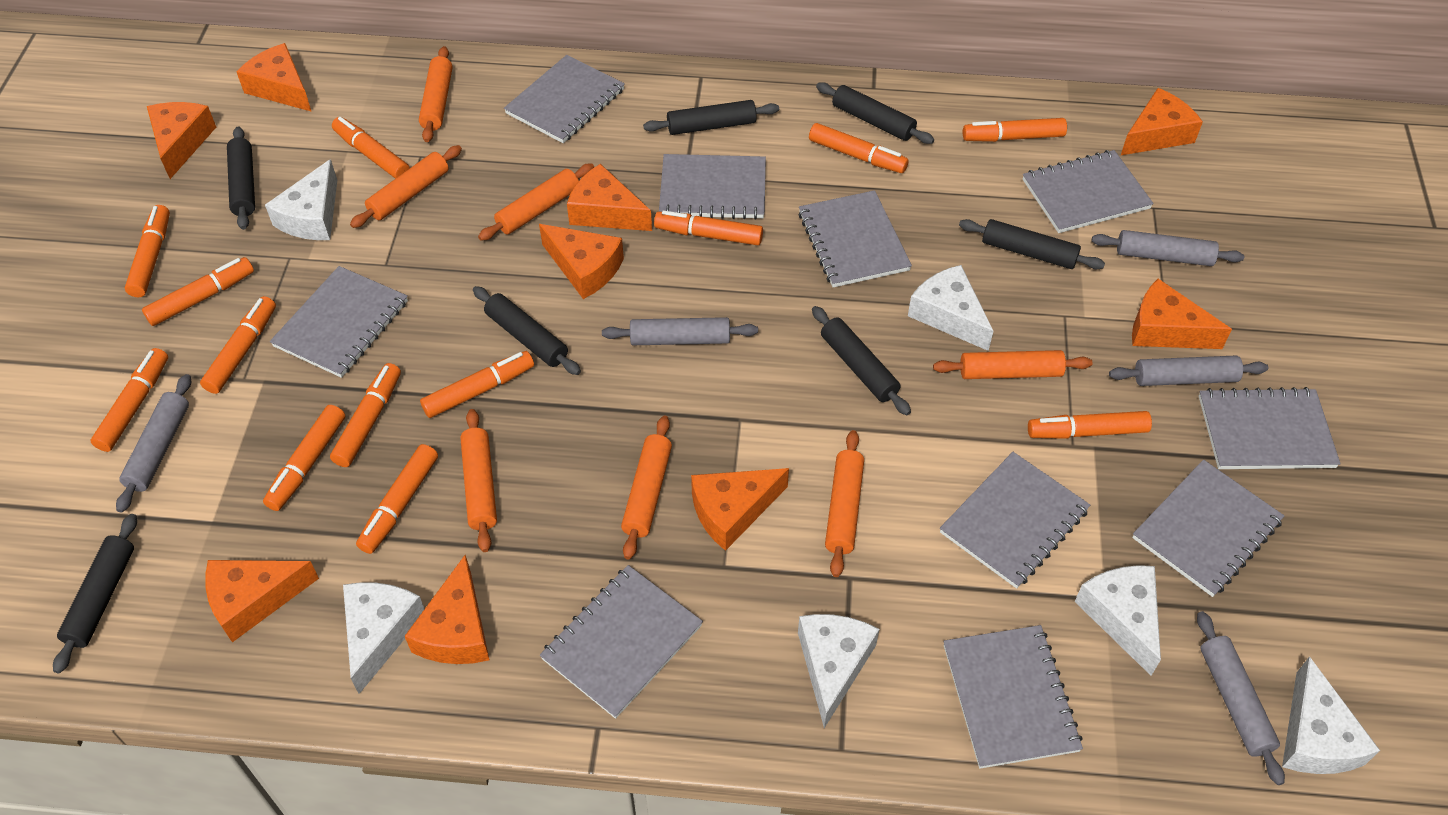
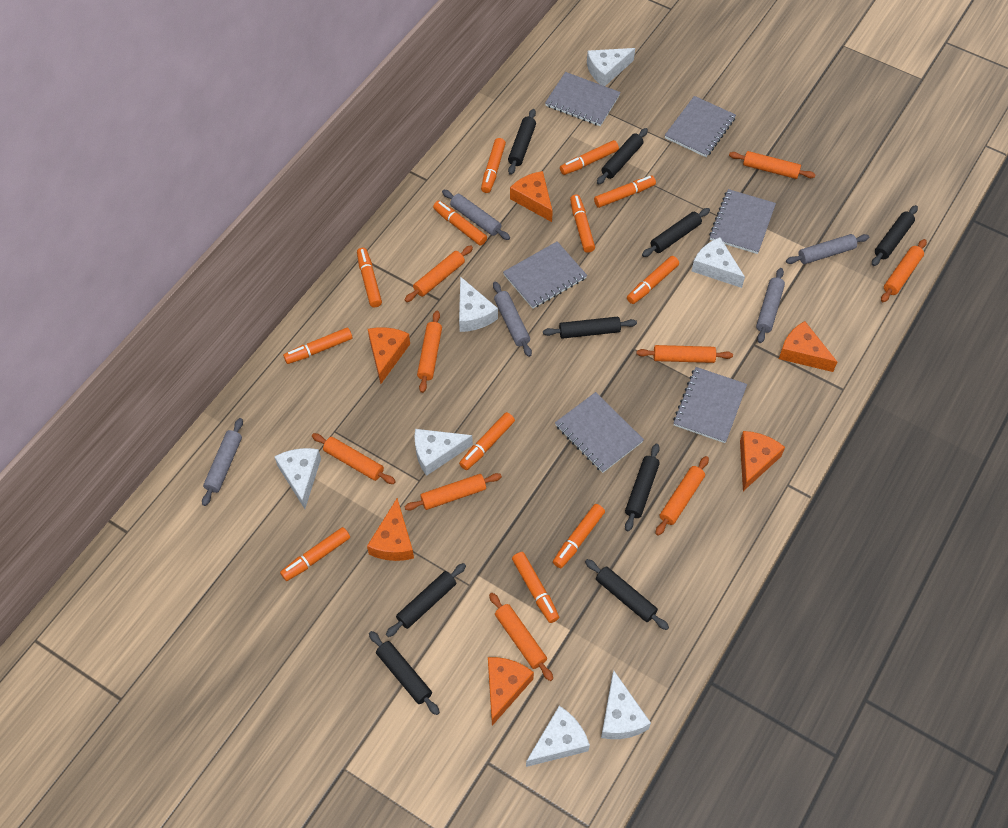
black rolling pin: [53,514,137,673] [227,126,255,230] [473,286,581,375] [643,100,779,135] [812,306,911,415] [816,82,934,144] [959,219,1105,269] = 7 -> [369,631,440,715] [386,563,466,637] [508,109,536,175] [543,317,637,339] [585,559,669,630] [597,128,648,185] [625,444,660,531] [642,208,710,257] [872,205,918,266] = 9
grey notebook: [270,266,408,378] [504,55,625,143] [540,565,703,719] [659,154,766,220] [799,190,912,287] [940,452,1090,589] [944,625,1083,768] [1023,150,1154,233] [1132,460,1284,597] [1199,387,1341,469] = 10 -> [503,241,587,309] [545,72,621,126] [555,392,644,473] [665,96,736,157] [673,367,747,443] [709,189,776,254] = 6
orange cheese: [147,102,216,179] [205,560,319,642] [237,43,312,112] [405,555,490,664] [539,224,624,299] [567,164,652,231] [691,468,789,551] [1121,88,1203,155] [1132,279,1232,349] = 9 -> [367,498,414,561] [368,327,410,384] [488,657,534,726] [510,171,553,222] [740,431,785,491] [779,321,837,372] = 6
orange marker: [90,348,168,452] [125,205,170,298] [142,257,254,326] [200,296,276,394] [263,405,345,511] [330,363,401,467] [332,117,410,179] [356,444,438,554] [420,351,534,418] [654,211,763,245] [809,123,909,173] [963,118,1067,142] [1028,411,1152,439] = 13 -> [280,527,350,581] [283,327,352,364] [357,248,382,307] [433,201,487,246] [459,412,515,470] [481,138,506,193] [512,552,559,623] [553,504,605,568] [560,140,619,175] [570,194,595,253] [594,176,656,208] [627,256,679,304] = 12
orange rolling pin: [350,145,462,228] [419,46,453,142] [460,409,497,552] [478,163,594,241] [621,416,672,560] [825,430,864,577] [933,350,1092,379] = 7 -> [312,433,396,484] [404,473,502,510] [405,246,473,302] [417,311,442,393] [489,593,553,681] [637,345,733,363] [655,456,709,536] [729,151,816,179] [881,239,927,302] = 9
white cheese: [265,159,337,240] [343,582,424,694] [798,614,879,728] [908,265,994,351] [1074,565,1161,676] [1282,656,1380,774] = 6 -> [274,448,321,509] [414,429,473,476] [459,276,498,332] [526,706,590,767] [587,48,635,86] [601,670,651,739] [692,237,745,288] = 7

